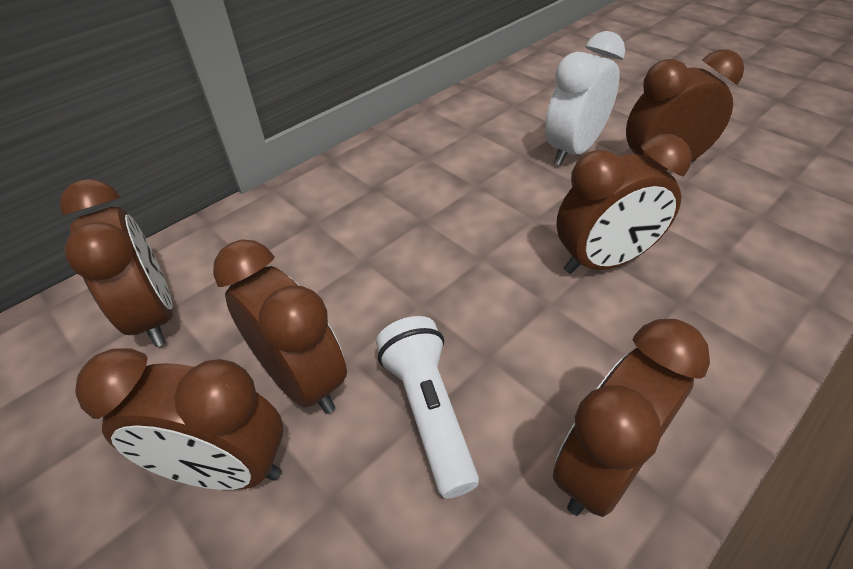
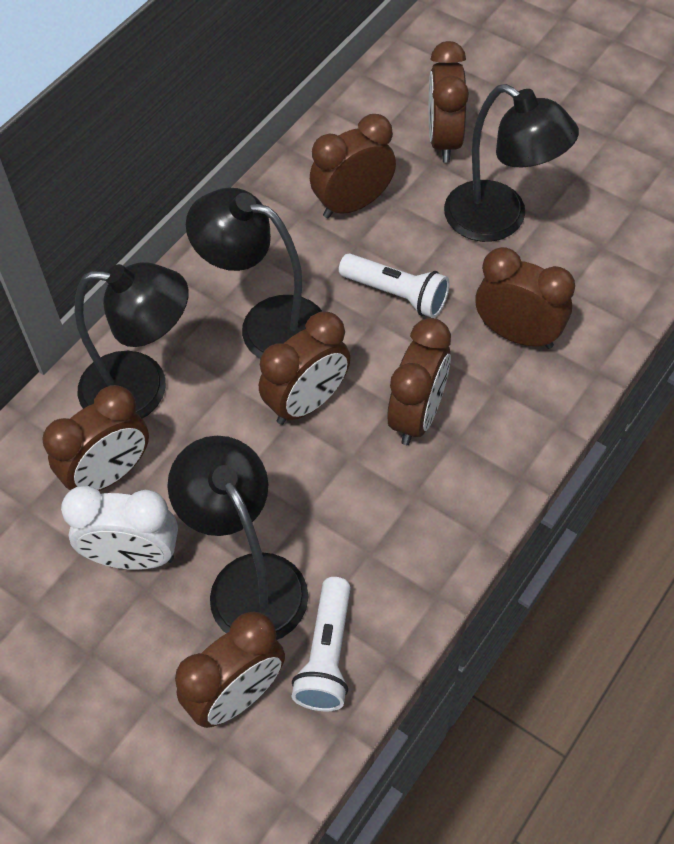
black lamp: none = 0 -> [75,262,189,418] [167,436,308,640] [186,188,322,359] [444,84,579,242] = 4
brown clock: [60,179,173,347] [75,348,283,490] [213,239,347,414] [553,319,710,517] [556,134,692,274] [626,49,744,170] = 6 -> [42,385,149,491] [175,611,285,728] [259,311,350,425] [310,114,396,218] [387,318,451,445] [429,41,469,163] [476,247,575,349] = 7
white flashlight: [376,316,479,499] = 1 -> [292,577,351,711] [339,254,450,318] = 2

